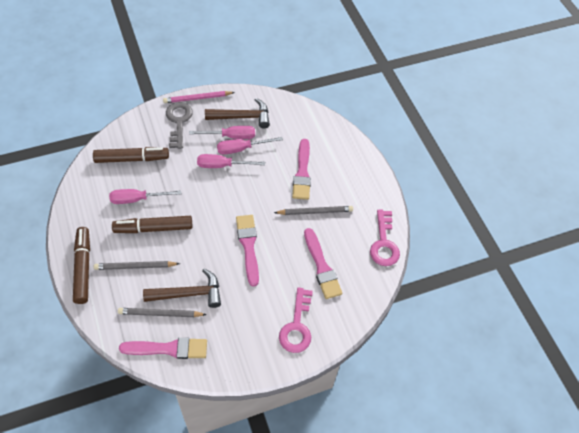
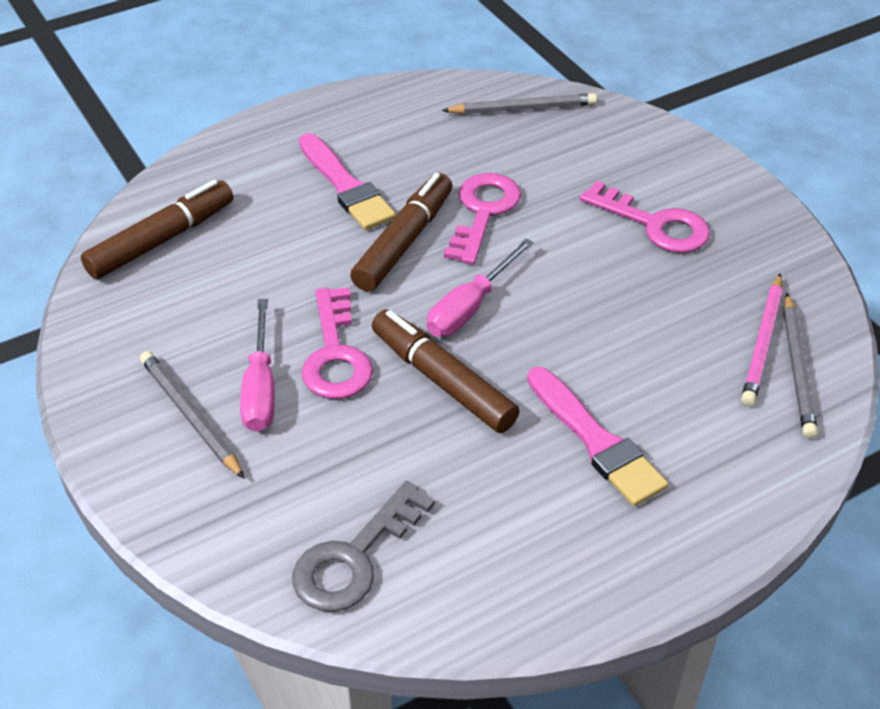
brown hammer: [143,269,221,308] [205,98,270,128] = 2 -> none = 0
pink brush: [119,338,207,359] [236,215,259,287] [292,139,311,200] [304,228,343,299] = 4 -> [299,133,396,230] [527,367,668,506] = 2
pink key: [279,288,313,353] [370,210,400,266] = 2 -> [302,287,373,399] [444,173,521,265] [580,181,710,253] = 3
pink screwdriver: [109,189,181,204] [189,126,255,139] [197,154,265,168] [217,137,283,155] = 4 -> [240,299,275,432] [427,239,534,337] = 2

